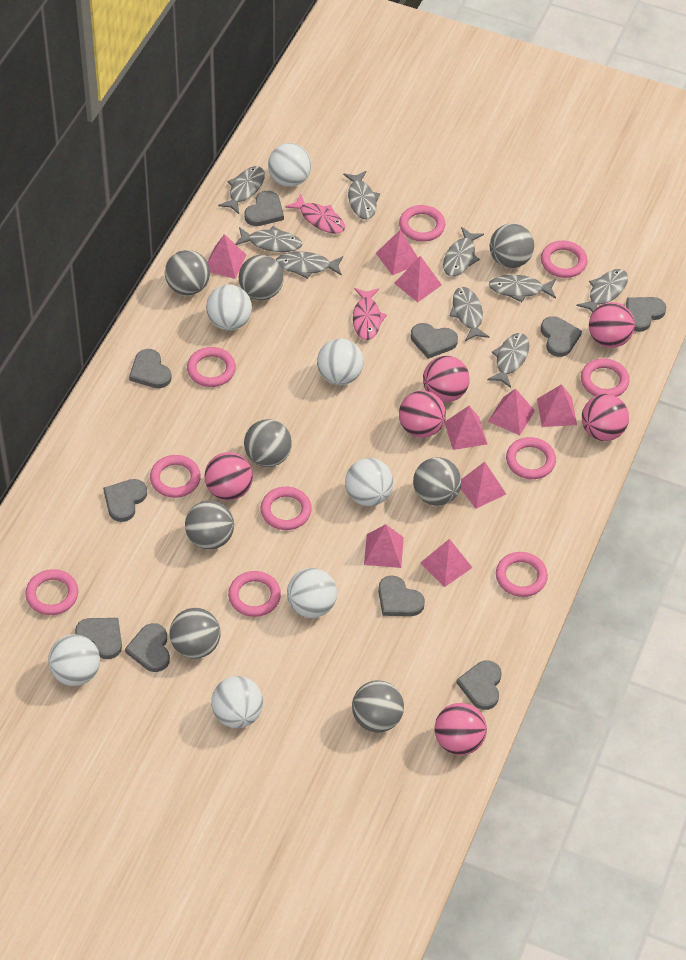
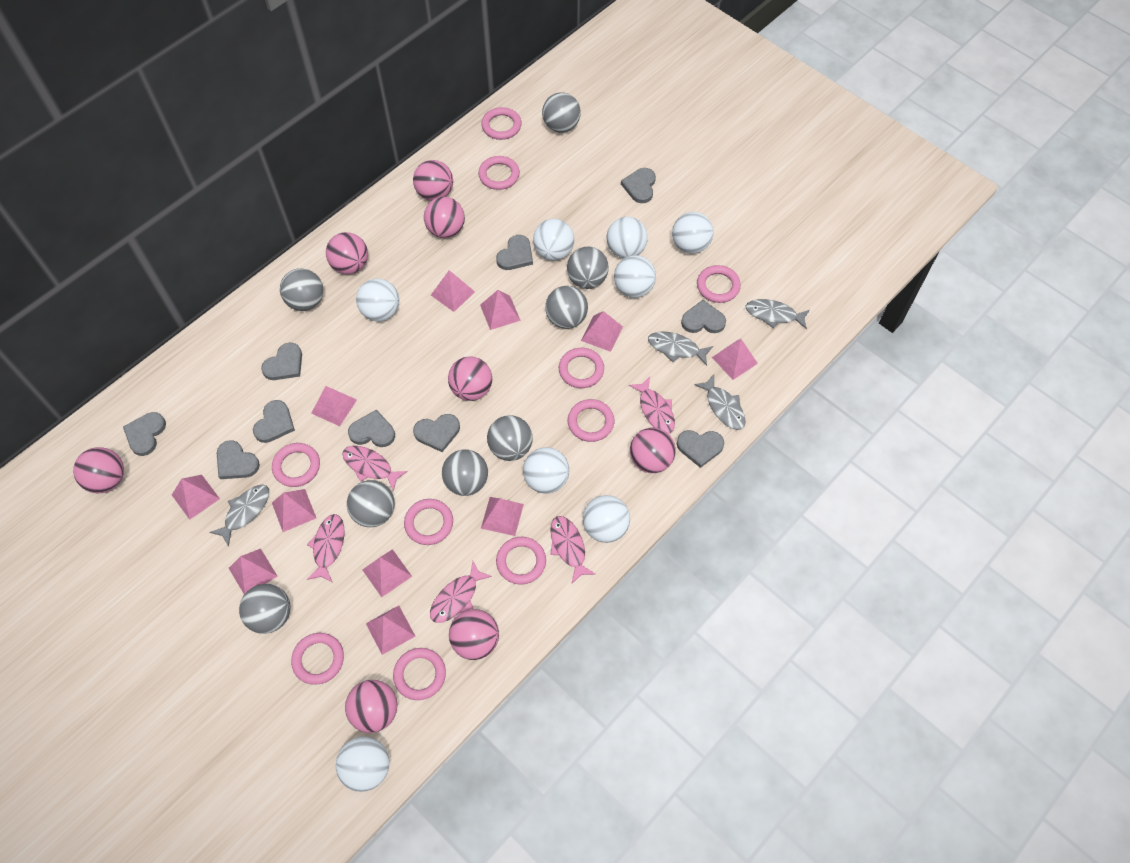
grey fish: [218,166,265,214] [235,226,302,252] [276,252,343,279] [343,171,380,220] [443,227,484,277] [449,287,489,341] [487,333,529,388] [489,275,556,302] [576,269,628,313] = 9 -> [210,484,269,546] [648,331,713,366] [694,374,746,430] [746,299,810,329] = 4
pink ball: [204,452,253,500] [399,390,446,438] [423,356,470,402] [434,703,487,755] [582,394,629,441] [589,302,635,348] = 6 -> [73,447,124,493] [326,232,368,274] [345,680,397,733] [413,160,453,201] [424,197,465,238] [448,356,492,401] [449,609,499,660] [630,428,676,473] = 8
pink fish: [285,193,345,234] [353,288,387,340] = 2 -> [307,514,345,583] [342,446,408,491] [430,561,492,623] [550,516,596,583] [629,377,675,434] = 5
pink pyramid: [207,234,246,279] [364,524,404,568] [376,229,418,275] [394,256,442,302] [420,539,473,587] [445,406,487,450] [461,462,506,509] [488,388,535,435] [537,384,577,427] = 9 -> [172,475,220,520] [229,548,277,595] [272,489,316,532] [311,386,357,426] [362,549,412,597] [366,606,415,655] [431,270,475,312] [480,290,521,330] [481,497,524,536] [581,311,623,352] [712,339,758,380] = 11
white ball: [48,635,100,686] [206,285,252,330] [211,676,263,728] [268,143,311,187] [287,568,337,618] [317,338,364,385] [345,458,393,506] = 7 -> [336,736,389,792] [356,278,399,321] [523,447,569,494] [533,219,574,261] [583,495,630,543] [607,217,648,258] [614,255,656,298] [672,212,714,254] = 8

